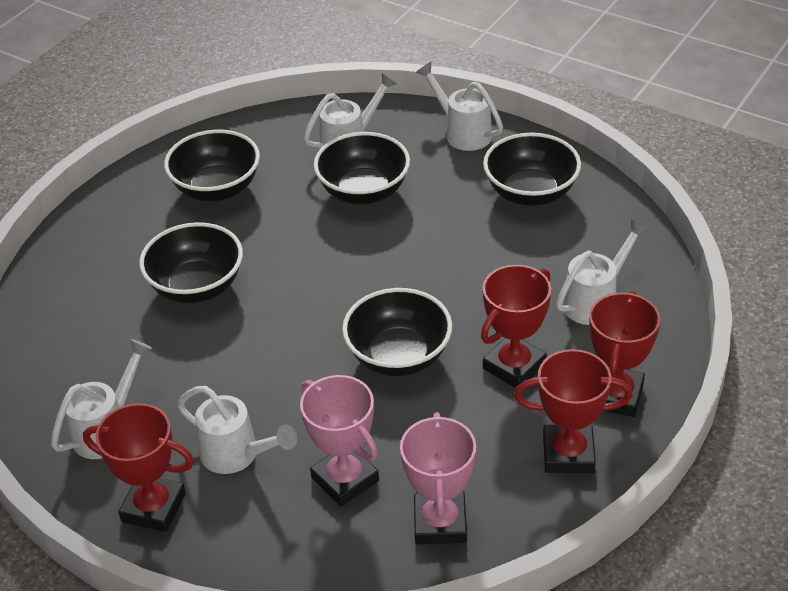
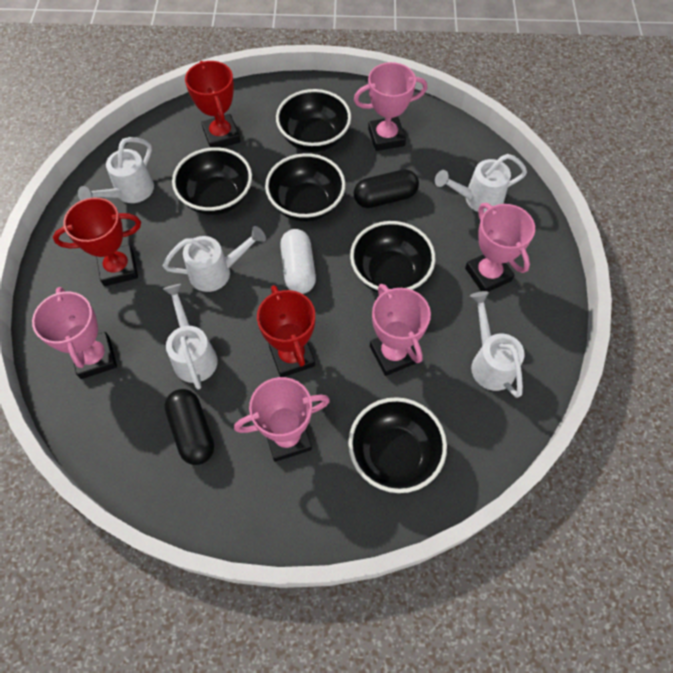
black capsule: none = 0 -> [164,389,214,465] [354,169,419,208] = 2
pink trophy: [300,375,379,507] [400,412,476,544] = 2 -> [32,287,117,379] [234,377,330,462] [354,62,427,151] [370,284,431,376] [465,203,535,292] = 5
red trophy: [83,403,194,532] [481,265,551,388] [514,349,632,473] [589,291,660,417] = 4 -> [53,198,141,286] [185,61,240,148] [257,285,315,377] = 3
white capsule: none = 0 -> [280,229,316,294] = 1

